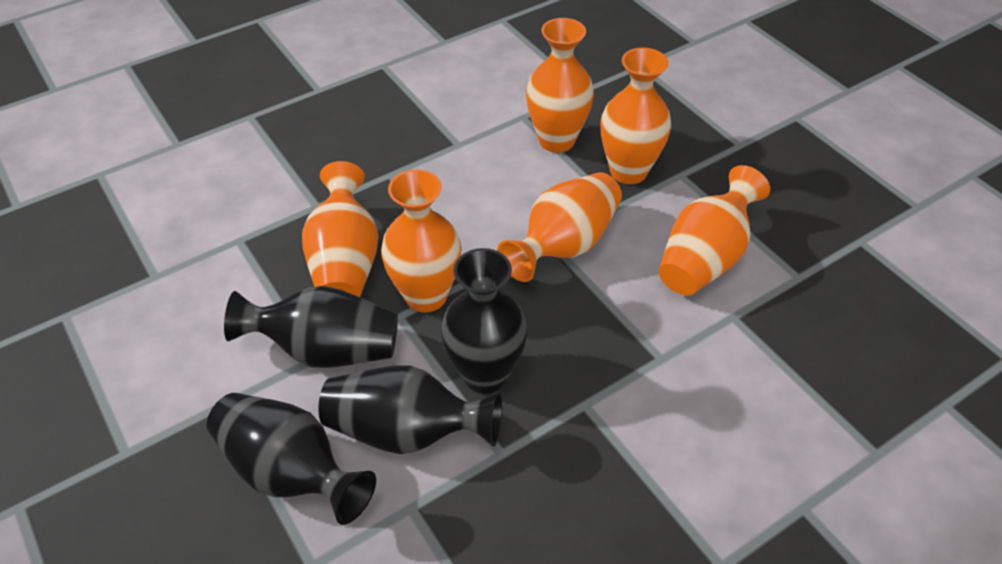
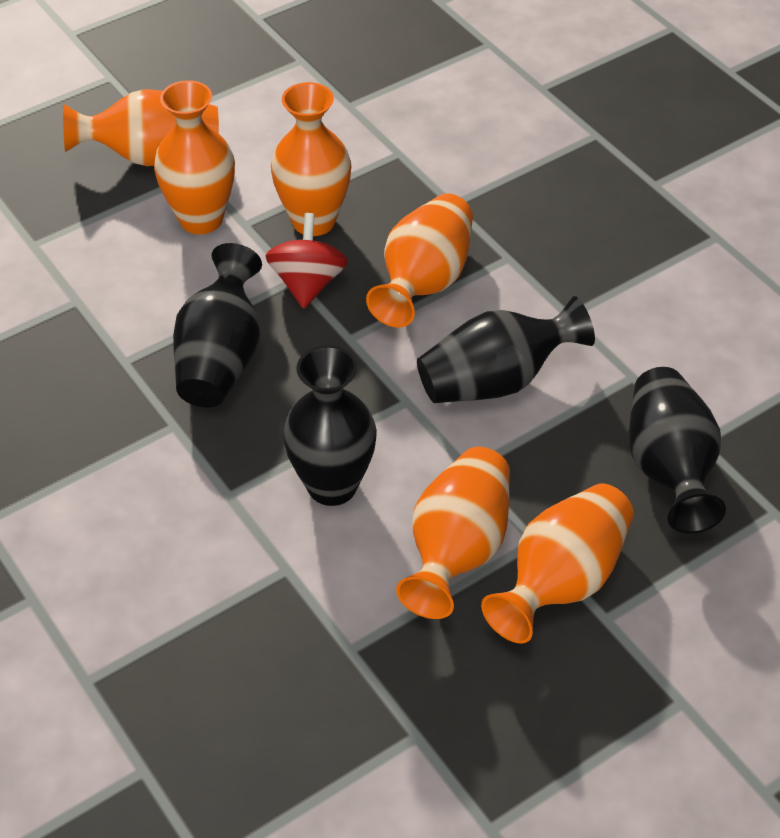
red spinning top: none = 0 -> [265,213,348,309] = 1

